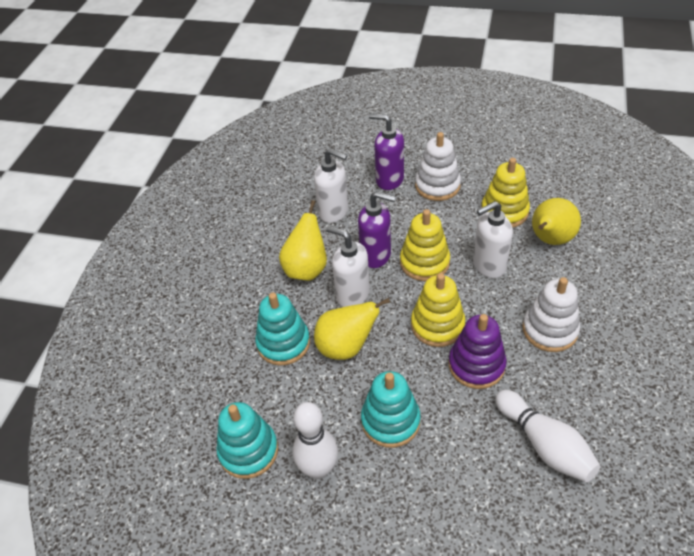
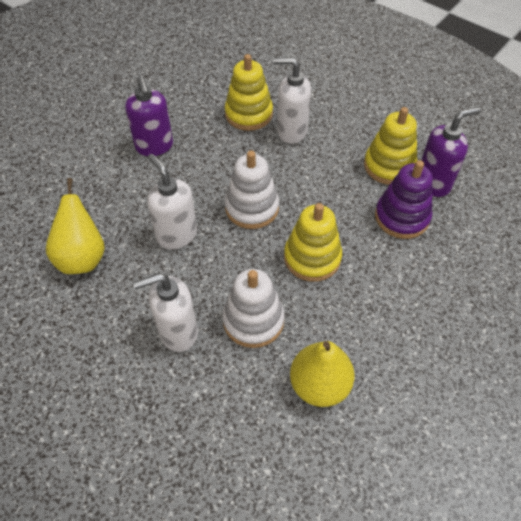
turquoise stacking toy: [216,402,278,479] [255,293,310,366] [361,371,421,448] = 3 -> none = 0
white bowling pin: [293,402,338,479] [495,390,601,483] = 2 -> none = 0
yellow pear: [279,200,327,281] [314,298,390,360] [532,198,581,245] = 3 -> [46,178,105,274] [290,341,355,407] = 2

